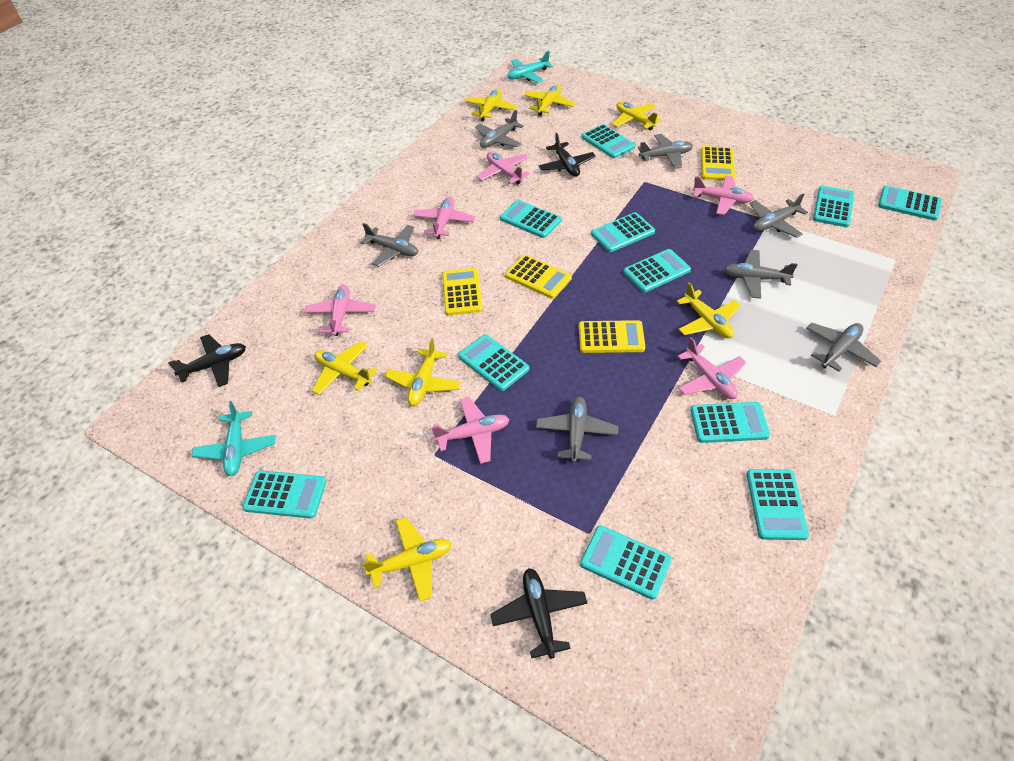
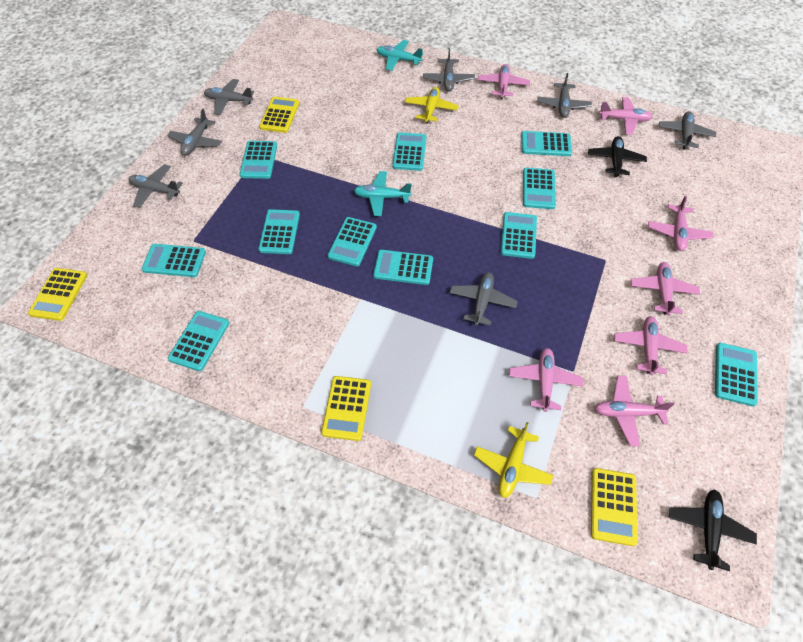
black plane: [168,334,246,387] [490,568,588,659] [538,132,596,177] = 3 -> [588,136,647,177] [669,489,757,571] = 2
pink plane: [304,285,376,336] [413,197,476,239] [431,397,509,464] [477,152,530,184] [677,337,746,399] [692,175,754,215] = 6 -> [478,64,530,99] [509,348,584,412] [594,376,675,446] [599,97,653,135] [614,316,688,375] [631,262,700,316] [648,196,713,251] = 7
yellow plane: [312,341,378,395] [362,517,452,601] [385,338,461,406] [465,89,517,121] [524,85,575,116] [612,102,662,130] [676,282,741,338] = 7 -> [405,87,459,124] [474,422,553,498] = 2

